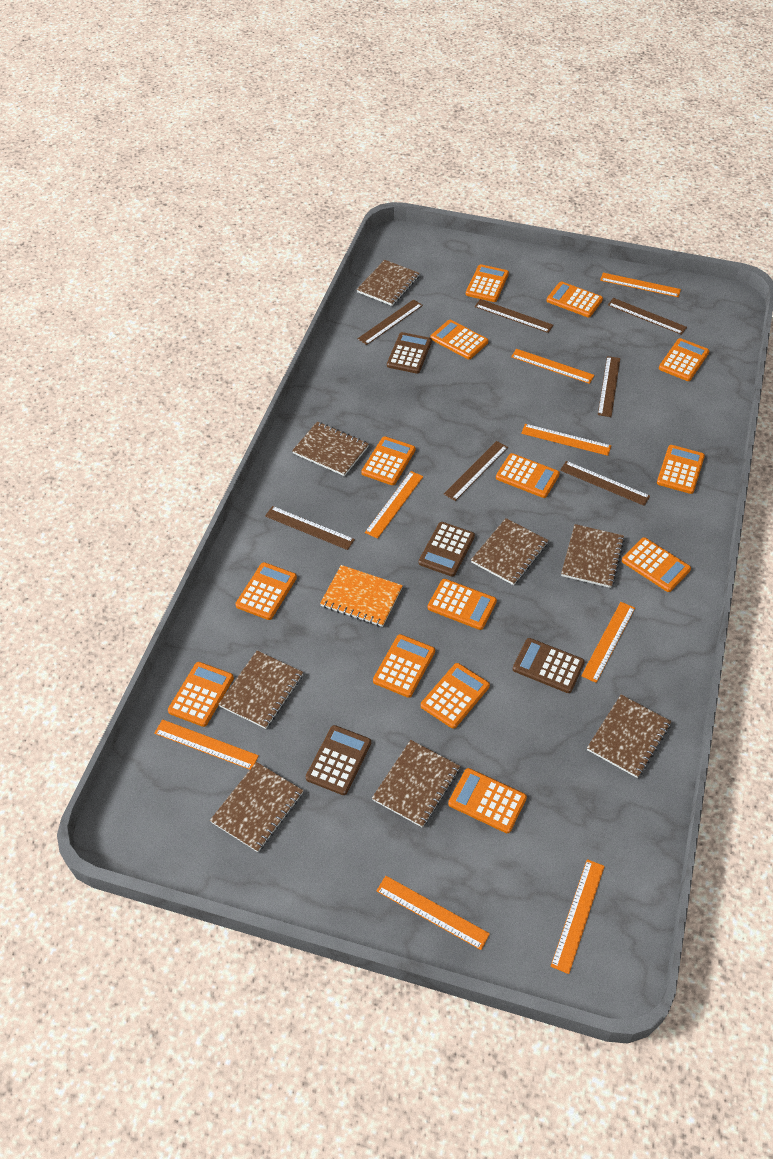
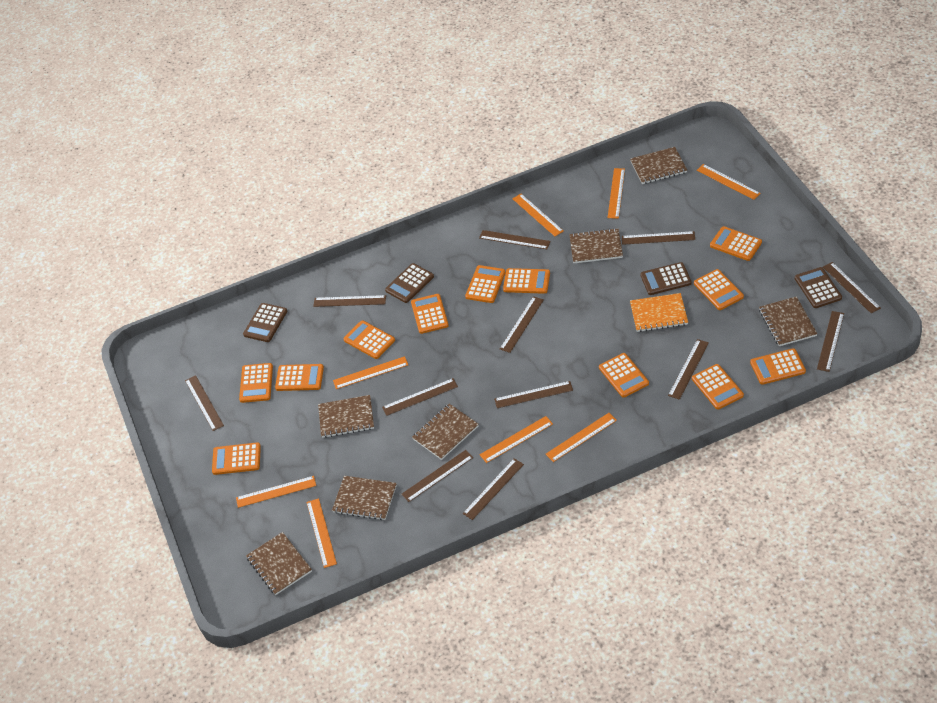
brown notebook: [210,762,303,852] [218,651,303,729] [292,421,369,476] [357,260,420,306] [372,740,460,828] [471,518,549,585] [561,524,625,588] [587,695,671,778] = 8 -> [246,532,312,595] [318,395,374,438] [332,476,397,520] [412,404,479,460] [569,228,623,263] [630,147,687,184] [759,296,817,346] = 7
brown ruler: [265,506,355,550] [357,299,423,345] [444,441,508,501] [475,299,554,333] [560,461,650,506] [598,356,620,417] [608,298,687,335] = 7 -> [185,375,224,431] [313,295,386,307] [382,378,458,416] [401,450,473,502] [463,458,524,520] [479,230,551,249] [494,381,573,408] [500,296,544,353] [622,231,695,245] [668,339,709,400] [817,311,844,372] [823,262,881,314] = 12
orange calculator: [168,662,234,727] [235,562,297,620] [361,436,416,485] [373,634,435,698] [421,663,490,729] [427,579,497,630] [430,320,488,359] [448,768,527,833] [466,264,509,302] [496,453,560,498] [547,282,603,317] [622,537,691,592] [657,445,705,494] [659,338,709,381] = 14 -> [212,442,261,475] [239,363,273,403] [275,364,324,391] [343,320,395,359] [411,294,449,334] [465,265,505,303] [503,268,550,294] [599,353,649,398] [692,364,744,410] [694,269,744,310] [710,226,762,261] [750,348,806,385] = 12

